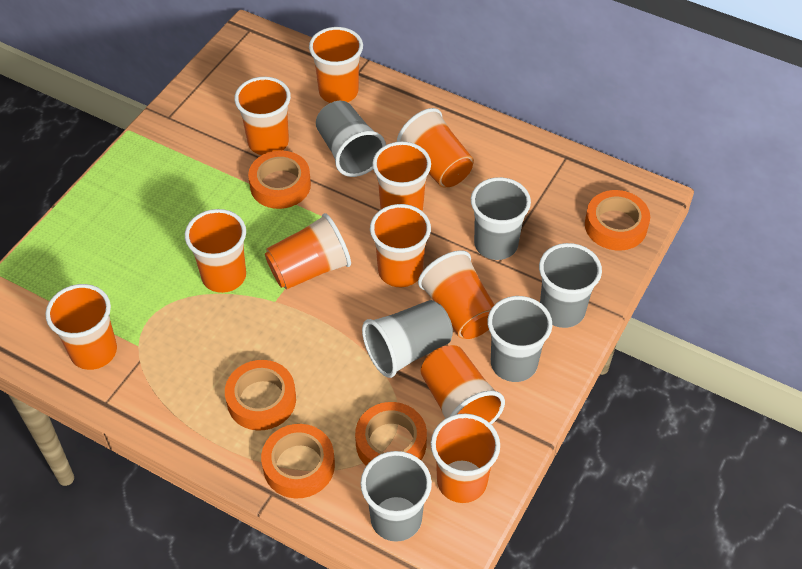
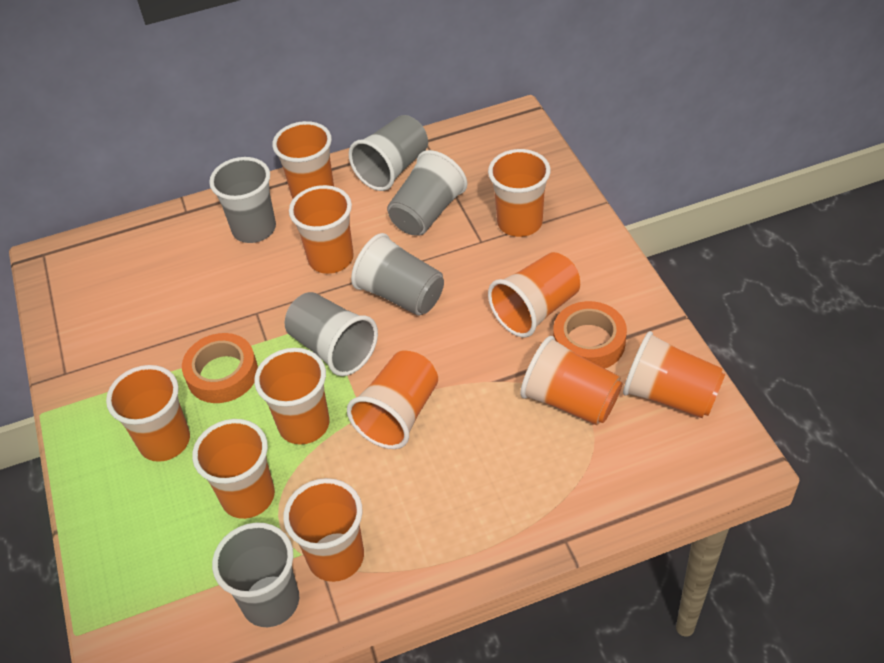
orange tape: [225,360,296,431] [248,150,311,209] [261,424,335,498] [355,402,427,466] [585,190,650,251] = 5 -> [182,333,258,403] [553,301,627,369] = 2

